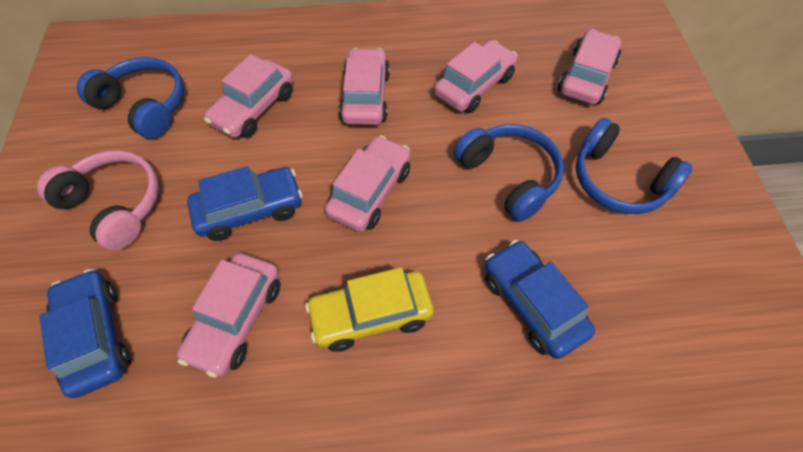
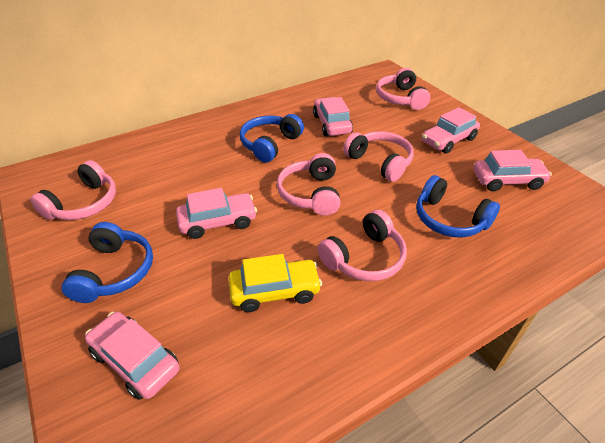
blue car: [40,269,131,398] [187,166,303,241] [485,240,595,359] = 3 -> none = 0
pink car: [177,253,280,377] [204,54,293,138] [325,135,411,232] [339,48,390,125] [434,40,518,113] [558,29,621,105] = 6 -> [85,312,179,400] [176,188,257,239] [313,97,353,136] [422,107,480,154] [473,150,552,192] = 5
pink headphones: [37,150,159,251] = 1 -> [30,160,116,220] [277,153,340,216] [317,210,407,281] [343,131,414,182] [376,68,430,110] = 5

